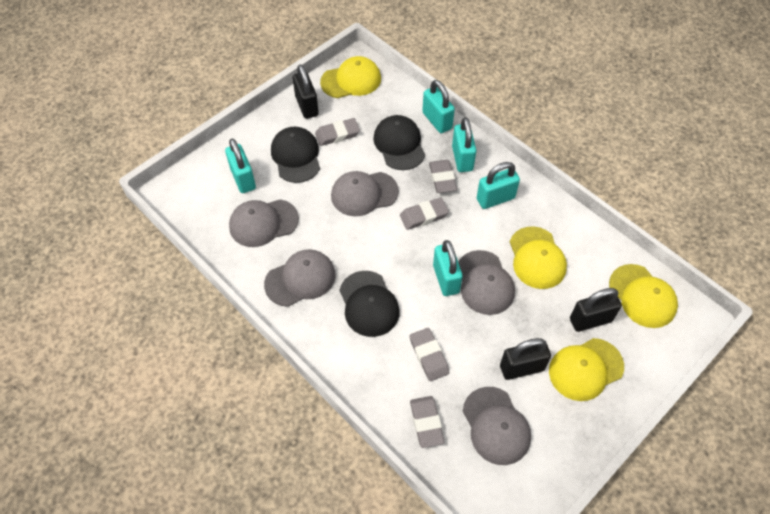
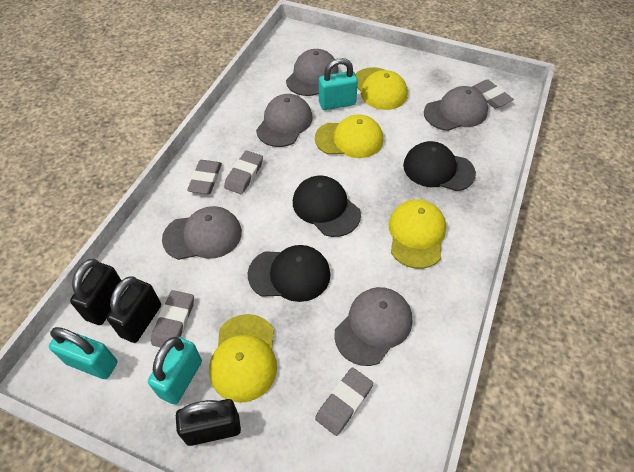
turquoise padlock: [225,138,256,193] [422,80,455,133] [433,240,463,296] [452,117,477,172] [477,162,520,209] = 5 -> [49,327,117,379] [148,337,202,404] [319,58,358,110] = 3

